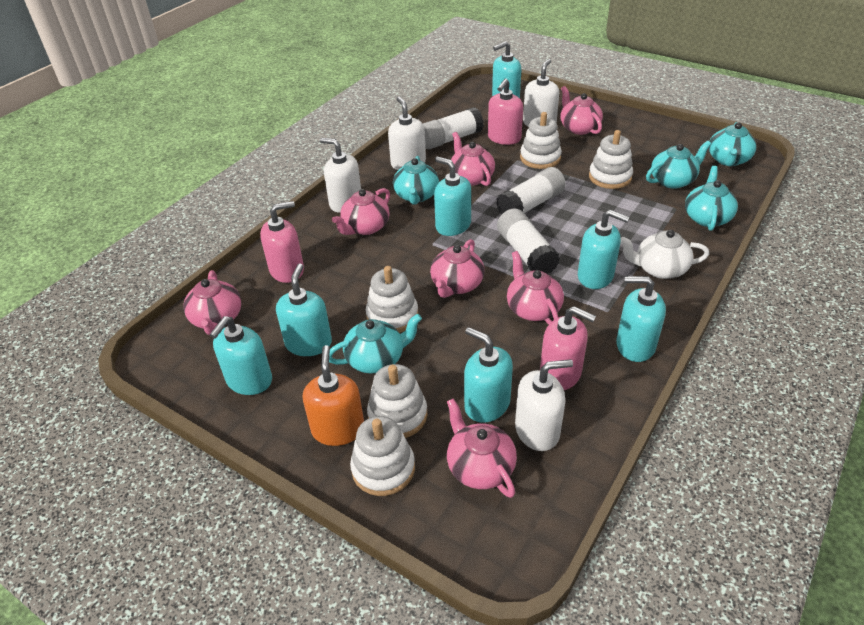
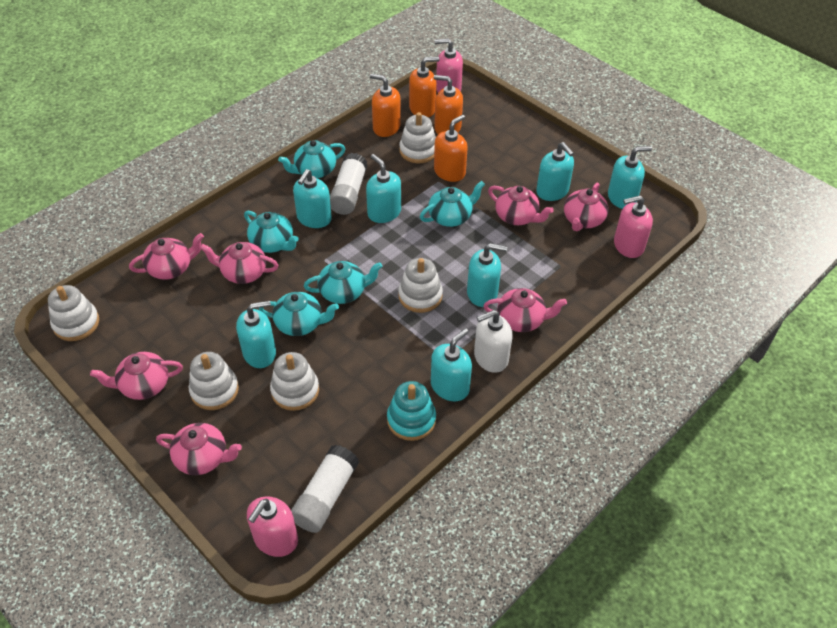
orange soap dispenser: [303,345,364,446] = 1 -> [370,74,401,137] [409,57,439,117] [434,75,463,134] [434,115,468,182] = 4
turquoise stacking toy: none = 0 -> [387,381,436,441] = 1
white glue stick: [423,107,484,149] [496,167,566,214] [497,209,560,274] = 3 -> [291,445,359,533] [330,153,368,215] = 2
white soap dispenser: [320,138,361,213] [388,96,426,170] [515,359,573,451] [523,59,559,126] = 4 -> [474,310,512,373] = 1
white teapot: [621,230,709,279] = 1 -> none = 0

